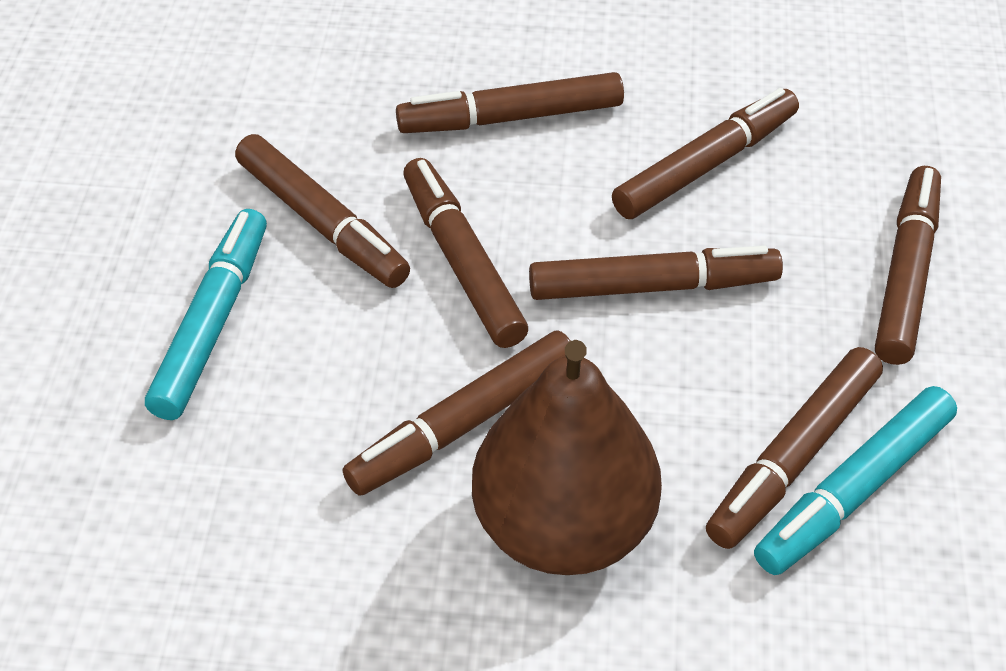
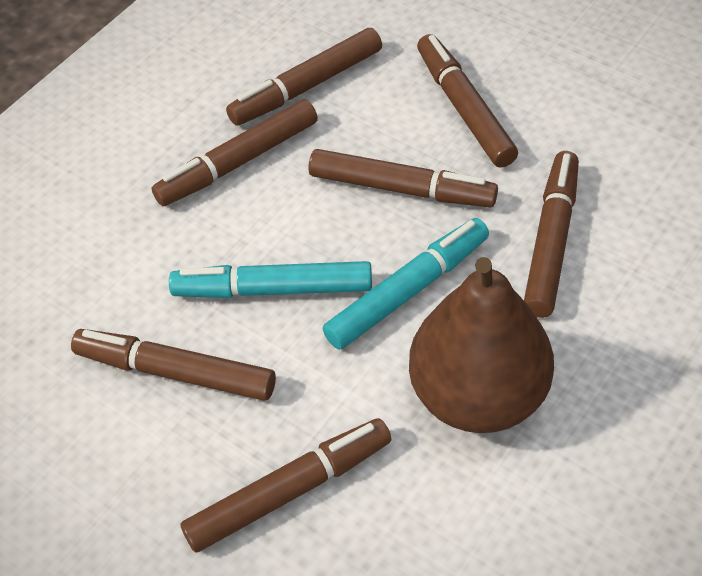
brown marker: [235,134,410,288] [343,330,571,496] [396,72,624,133] [403,158,528,348] [529,245,783,300] [612,88,799,219] [706,347,883,549] [875,166,941,365] = 8 -> [71,329,276,401] [152,99,318,206] [180,418,392,553] [226,28,382,126] [309,149,498,207] [417,34,518,168] [524,151,579,318] = 7

